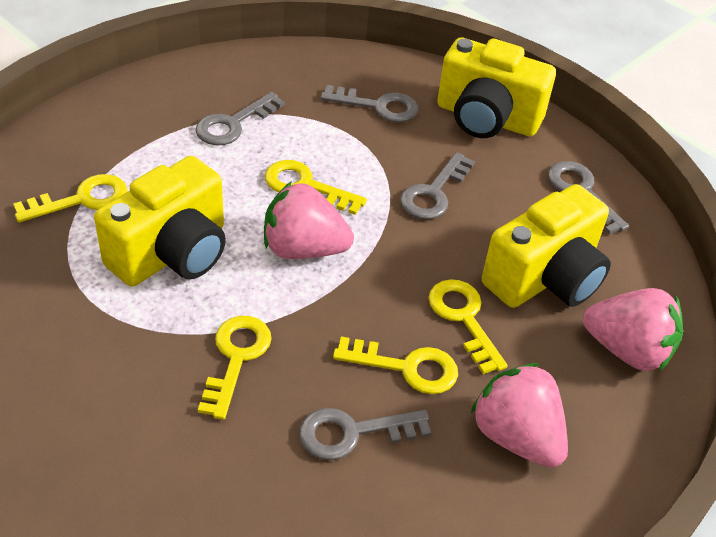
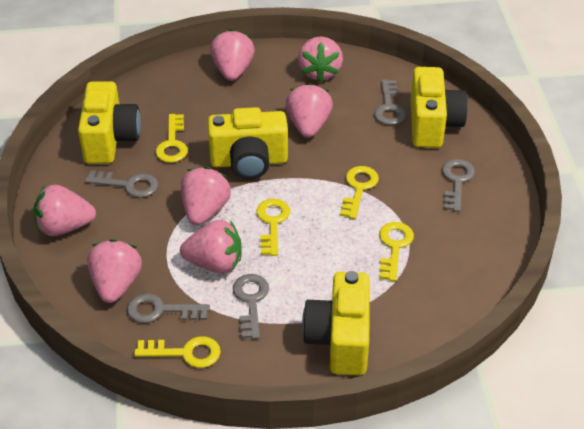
pink strawberry: [264,181,354,259] [471,363,568,468] [583,288,683,371] = 3 -> [33,184,96,236] [87,239,142,303] [180,220,242,273] [181,166,231,225] [210,29,255,81] [286,83,333,138] [298,36,343,82] = 7
yellow camera: [94,156,226,287] [437,38,556,138] [482,184,611,308] = 3 -> [78,81,141,164] [208,107,288,179] [302,271,370,375] [411,67,468,148] = 4

